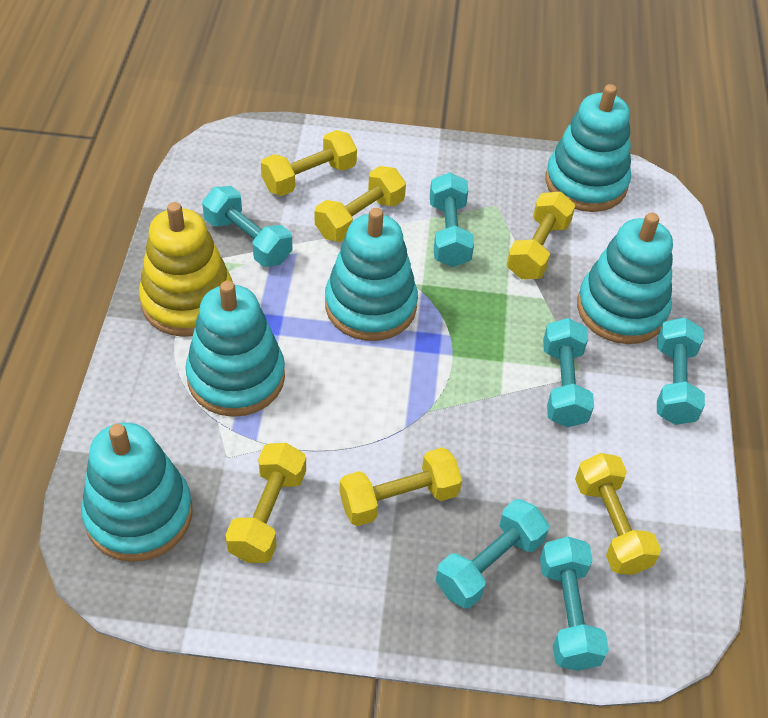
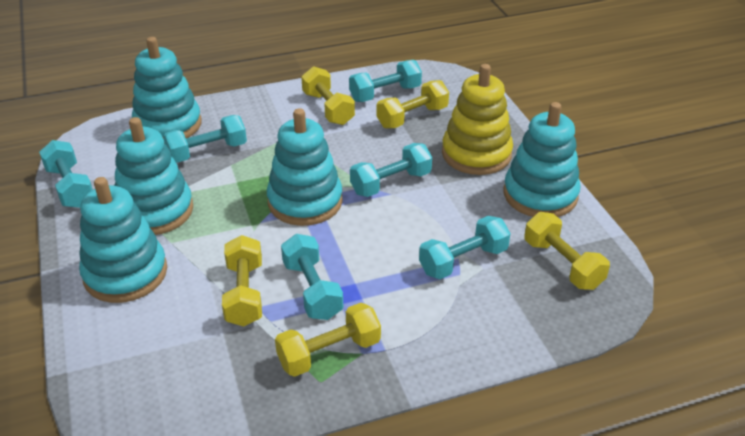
yellow dumbbell: [225,443,306,563] [261,130,357,196] [315,166,406,242] [339,447,462,526] [507,191,576,279] [575,453,661,575] = 6 -> [222,235,262,327] [275,303,381,377] [301,66,355,125] [377,80,449,128] [524,212,610,290] = 5

